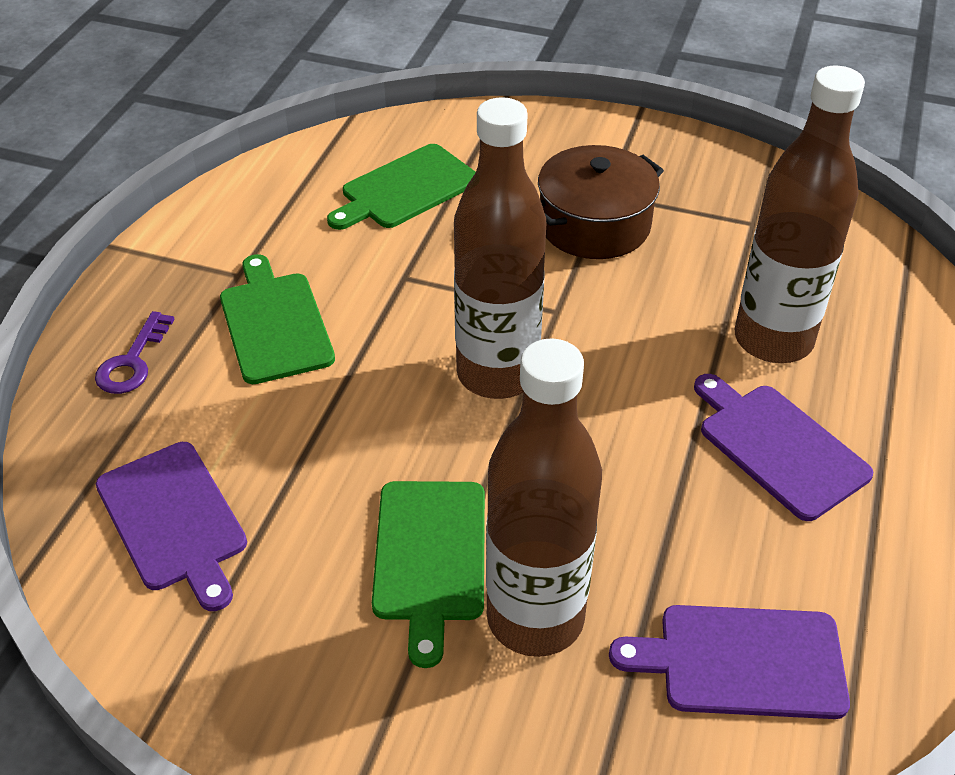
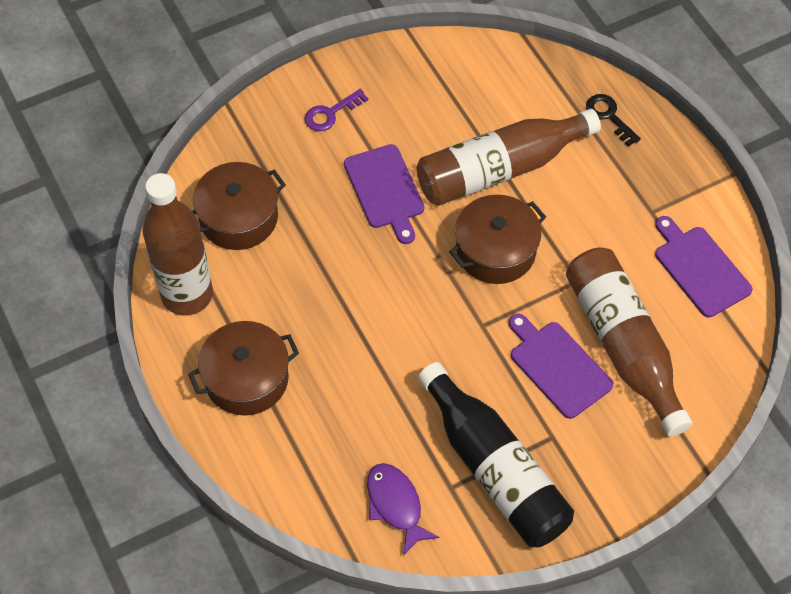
black bottle: none = 0 -> [418,362,574,548] = 1
black key: none = 0 -> [586,94,641,147] = 1
brown pot: [538,145,664,259] = 1 -> [188,321,299,415] [192,162,286,250] [449,195,546,284] = 3
green cutting board: [220,254,335,384] [327,144,476,230] [372,481,485,668] = 3 -> none = 0
purple fish: none = 0 -> [367,463,440,556] = 1

